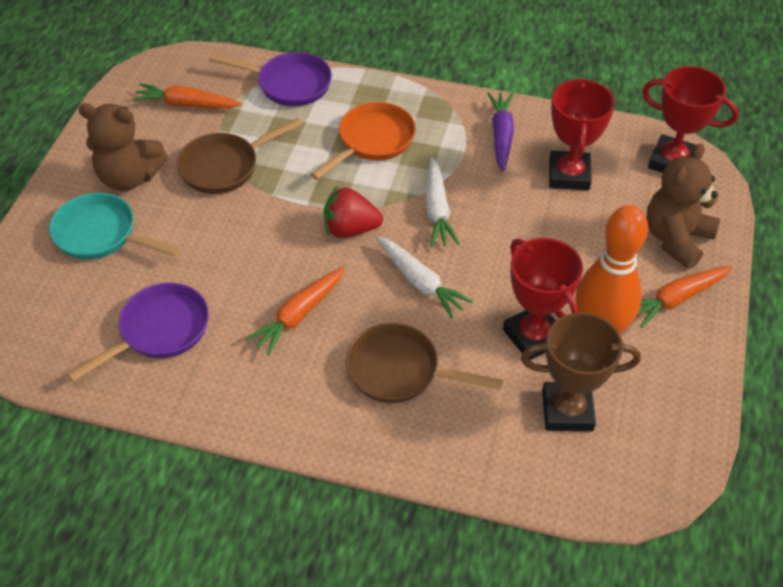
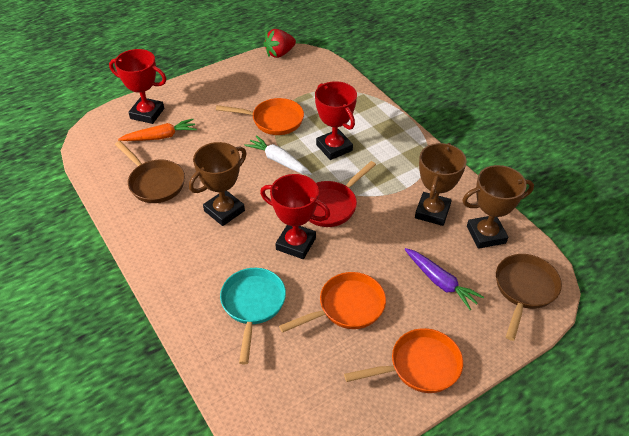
brown teddy bear: [78,103,168,191] [646,144,720,269] = 2 -> none = 0
brown trophy: [521,312,641,431] = 1 -> [189,142,247,226] [415,143,467,226] [462,165,534,249] = 3
orange bowling pin: [575,205,648,334] = 1 -> none = 0
orange carrot: [132,83,242,108] [246,267,345,355] [637,265,732,328] = 3 -> [118,119,197,141] = 1
orange pan: [310,102,416,180] = 1 -> [216,98,304,135] [279,272,386,333] [344,328,463,393] = 3
purple pan: [67,283,209,382] [209,52,332,106] = 2 -> none = 0
red pan: none = 0 -> [309,161,376,227] = 1
white carrot: [376,236,473,319] [425,158,460,247] = 2 -> [244,135,312,175] = 1

